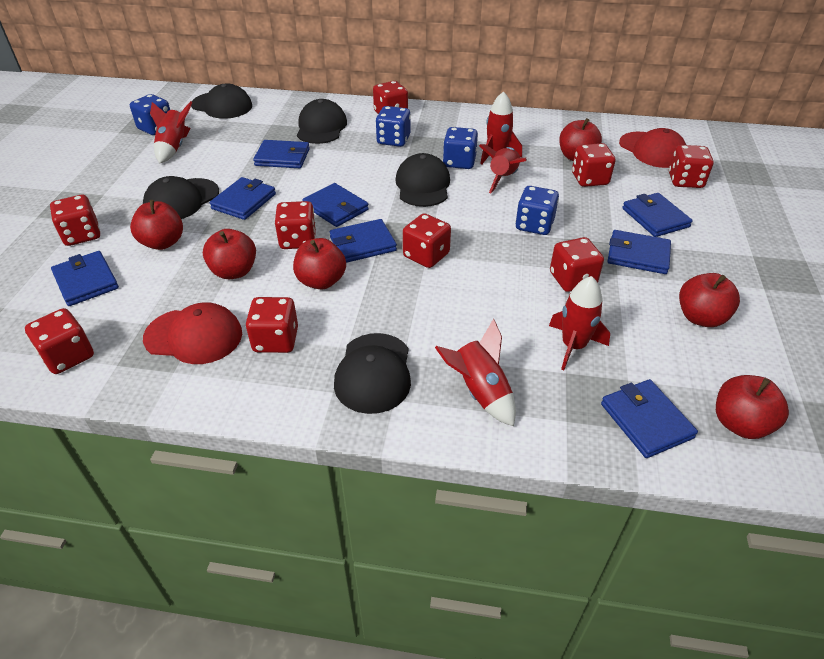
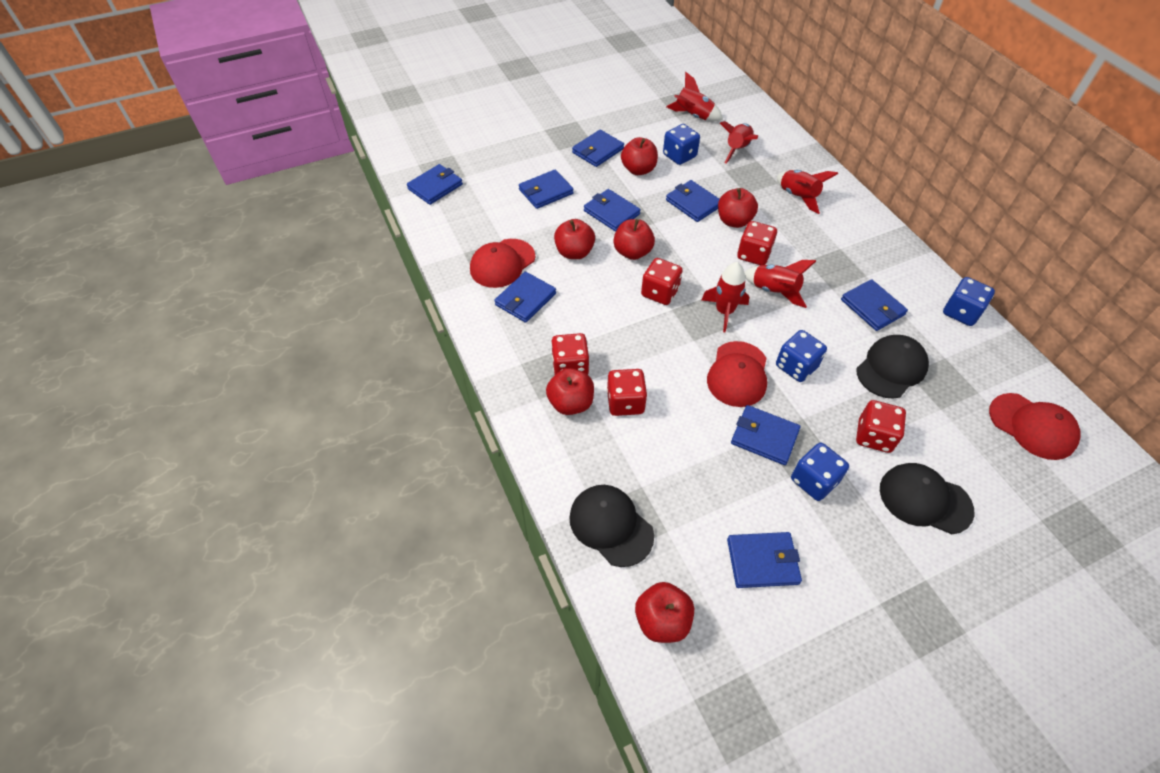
black cap: [143,176,219,219] [191,84,252,119] [297,99,347,144] [334,333,411,414] [395,153,450,207] = 5 -> [569,485,654,567] [856,335,929,399] [880,463,974,534] = 3
blue wallet: [51,251,119,306] [210,177,276,220] [253,140,310,168] [302,183,369,227] [330,219,397,263] [601,379,698,458] [607,230,671,274] [622,193,693,237] = 8 -> [407,164,463,205] [494,272,556,323] [519,170,574,209] [572,130,624,167] [584,189,640,232] [666,180,719,222] [727,532,802,588] [731,405,800,465] [841,279,908,331] = 9
red cap: [143,302,242,364] [619,128,686,168] = 2 -> [470,239,535,288] [707,341,767,407] [989,393,1081,460] = 3
red dice: [25,308,94,374] [50,195,100,246] [246,297,298,353] [275,201,316,249] [373,81,408,114] [403,213,451,268] [550,237,604,292] [572,143,615,187] [669,145,714,188] = 9 -> [551,333,589,375] [607,369,647,416] [641,258,683,305] [737,221,777,265] [856,400,906,453] = 5

